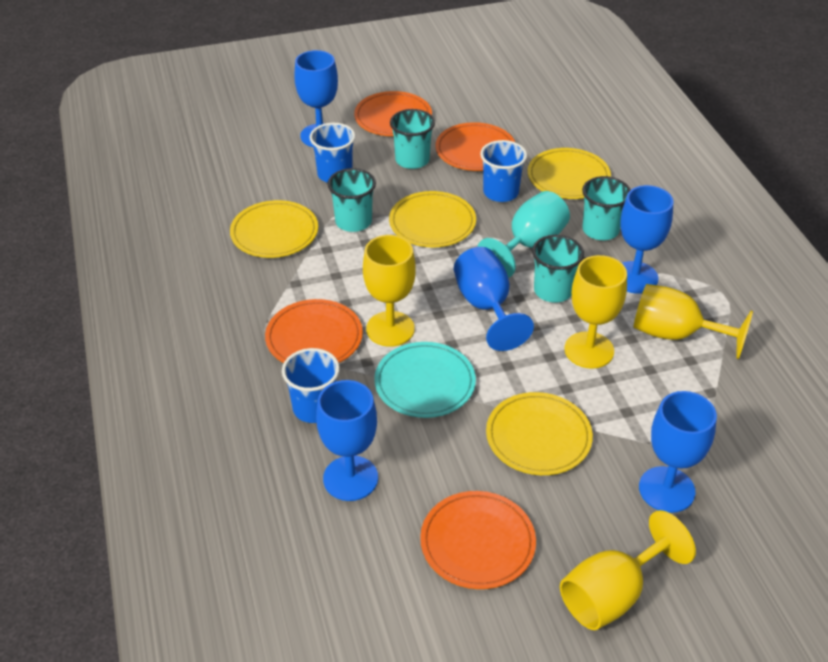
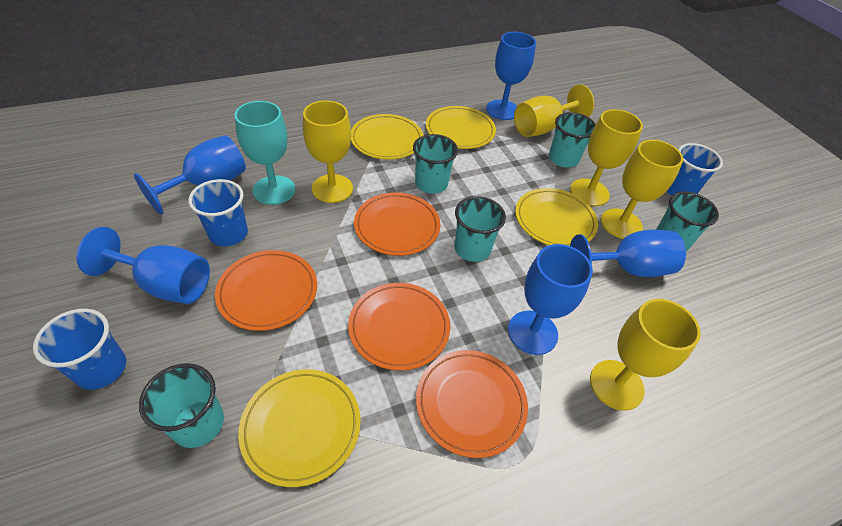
turquoise cup: [328,168,376,232] [390,109,435,169] [532,235,584,303] [582,176,631,240] = 4 -> [139,363,224,448] [413,134,458,194] [454,196,506,262] [549,112,596,168] [656,191,719,251] = 5
turquoise plate: [374,342,476,418] = 1 -> none = 0
yellow goblet: [363,235,416,347] [560,510,696,630] [564,255,627,369] [634,284,753,359] = 4 -> [303,100,353,203] [514,84,594,137] [570,109,643,206] [590,299,701,411] [601,140,683,239] = 5

